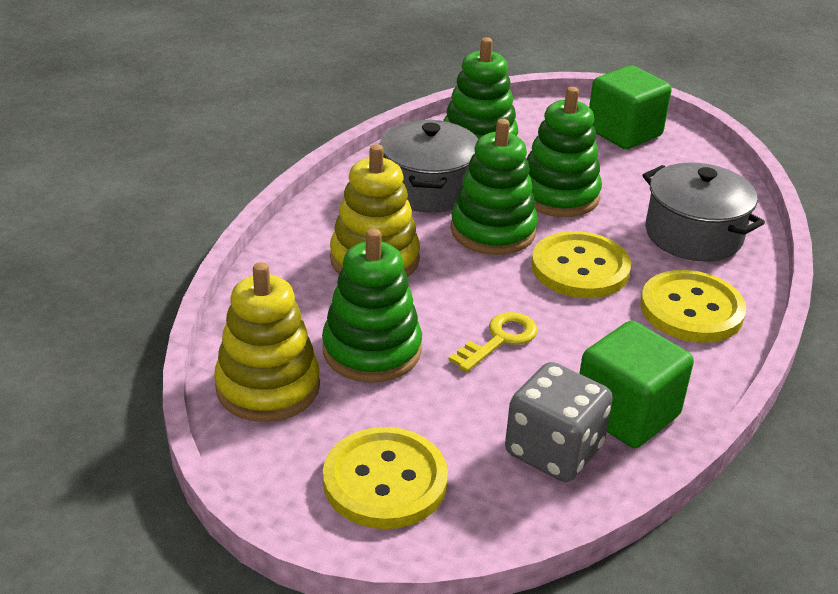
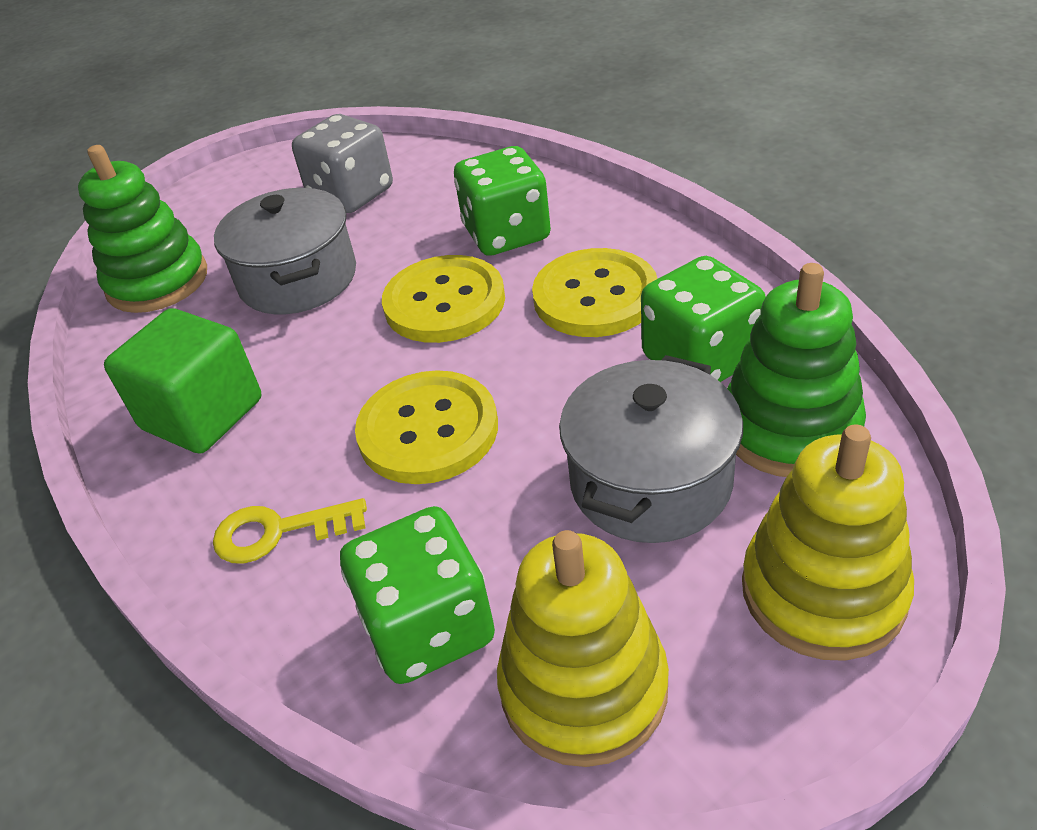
green cube: [579,321,694,448] [589,65,672,149] = 2 -> [104,308,261,453] = 1
green dice: none = 0 -> [340,506,495,684] [454,146,551,256] [641,256,766,382] = 3
green stacking toy: [322,229,422,383] [443,37,518,139] [451,119,538,255] [527,87,602,217] = 4 -> [78,145,207,313] [727,263,866,477] = 2

